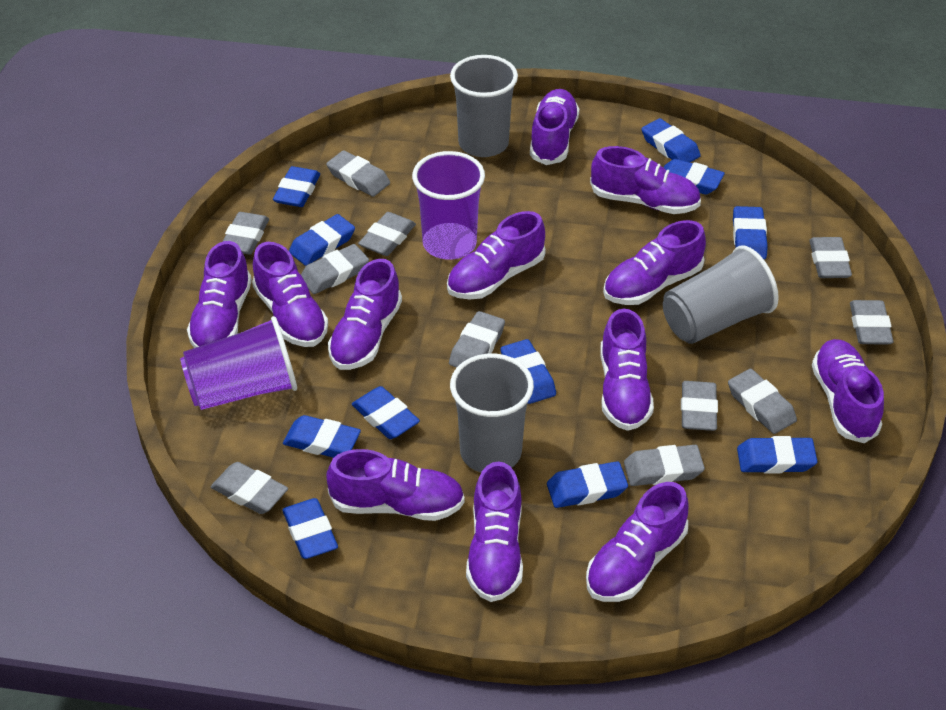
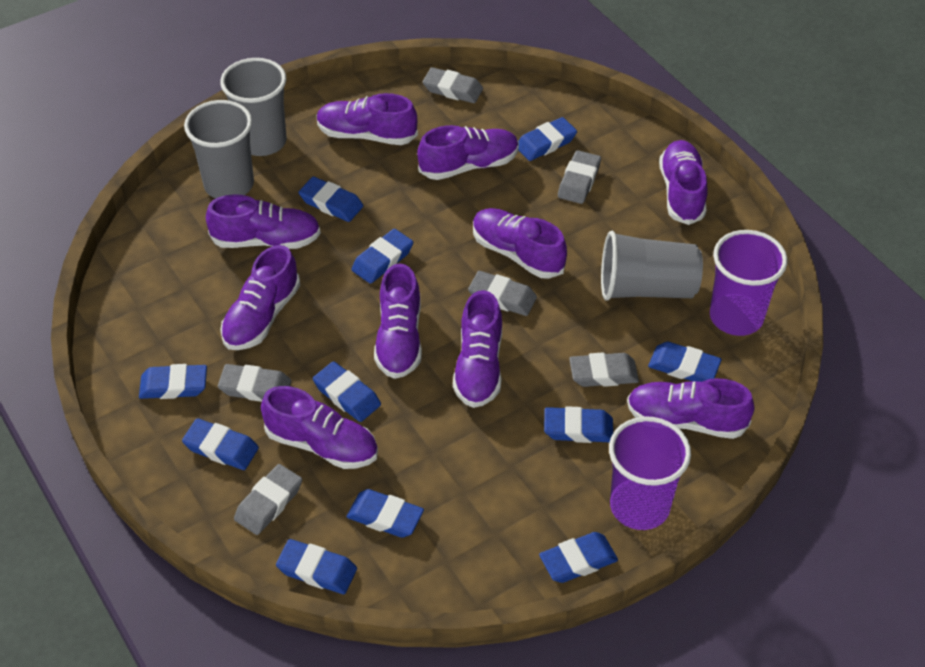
grey eraser: [211,462,288,514] [223,212,269,255] [301,244,369,294] [326,150,390,197] [358,212,416,256] [449,311,505,368] [624,445,705,486] [681,381,718,431] [728,369,797,434] [809,237,852,278] [850,300,893,345] = 11 -> [218,364,291,402] [234,464,302,535] [423,67,483,103] [468,271,537,316] [558,150,601,204] [569,353,639,387] = 6
purple shoe: [187,241,252,348] [252,242,328,347] [326,449,465,521] [328,259,402,370] [447,211,546,299] [466,461,523,602] [530,89,579,165] [586,482,688,602] [590,146,701,214] [600,309,654,431] [603,220,706,305] [812,339,884,443] = 12 -> [206,194,321,249] [220,245,300,350] [261,386,378,469] [317,93,418,145] [374,264,422,379] [417,125,519,180] [453,290,502,408] [473,208,567,279] [627,378,754,439] [659,140,707,225] = 10

